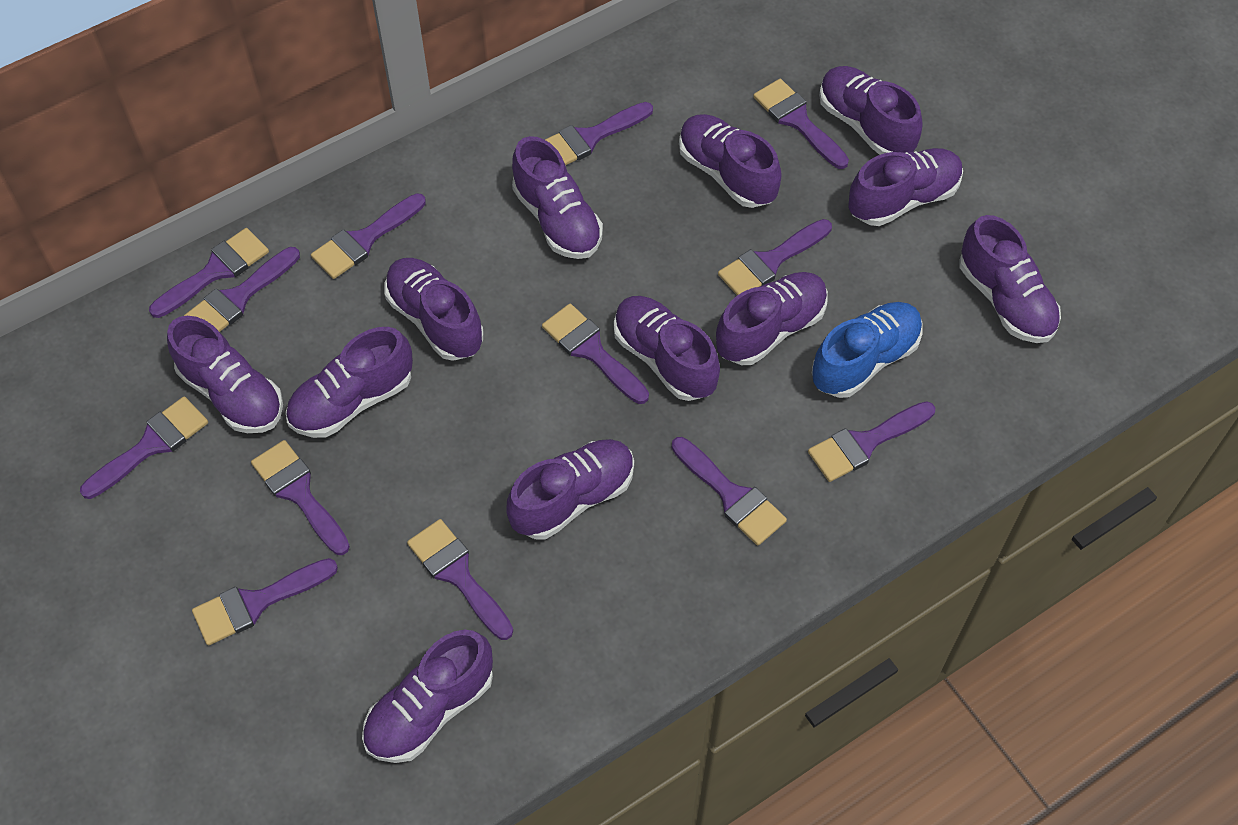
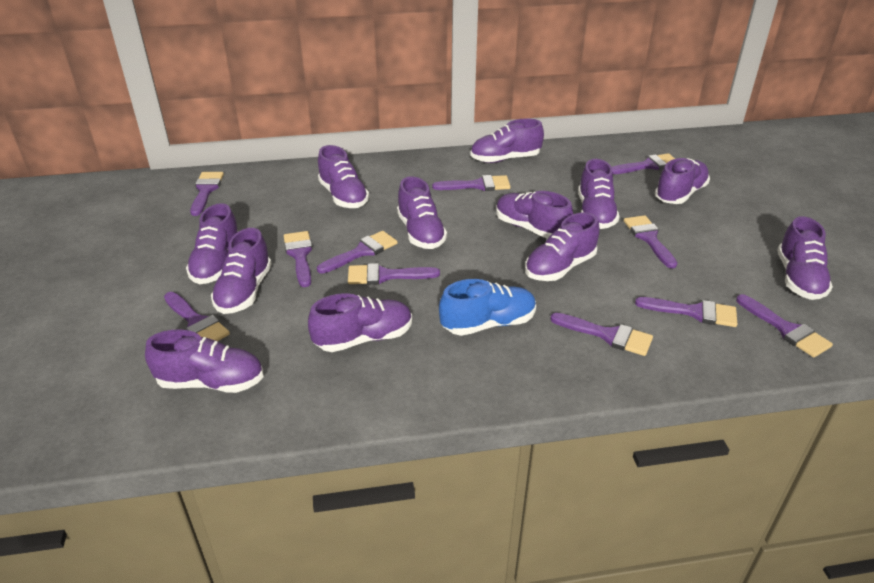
purple brush: [80,396,208,499] [149,228,269,318] [184,247,300,332] [192,558,338,645] [251,440,350,555] [311,193,426,279] [407,519,513,640] [542,304,649,404] [545,102,653,166] [672,437,787,545] [718,219,832,295] [753,79,849,169] [808,401,935,482] = 13 -> [164,292,230,341] [190,172,224,216] [284,231,312,287] [317,231,398,274] [348,263,440,285] [432,175,511,191] [550,313,653,356] [612,153,675,174] [624,215,678,269] [635,297,737,327] [736,294,833,357] = 11

